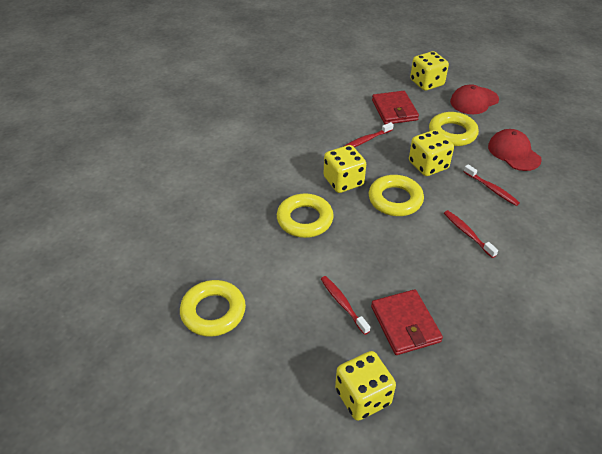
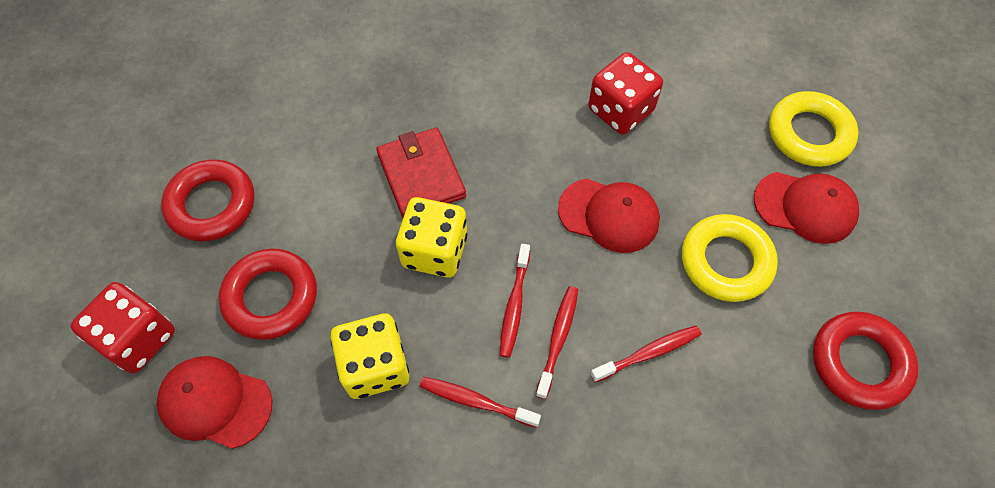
red cap: [450,84,499,114] [488,129,542,171] = 2 -> [157,356,272,449] [558,178,660,253] [754,172,859,244] = 3
red dice: none = 0 -> [70,282,175,373] [588,52,663,135] = 2
red ring: none = 0 -> [161,159,254,242] [219,248,317,340] [813,312,919,410] = 3
red wallet: [371,289,443,355] [372,91,419,124] = 2 -> [376,128,466,217] = 1
yellow dice: [324,145,366,193] [335,351,396,421] [409,130,454,176] [410,51,449,91] = 4 -> [331,313,409,399] [396,197,467,278] = 2
yellow ring: [180,280,246,337] [277,193,334,238] [369,175,424,216] [429,112,479,146] = 4 -> [682,214,778,302] [769,91,858,167] = 2

